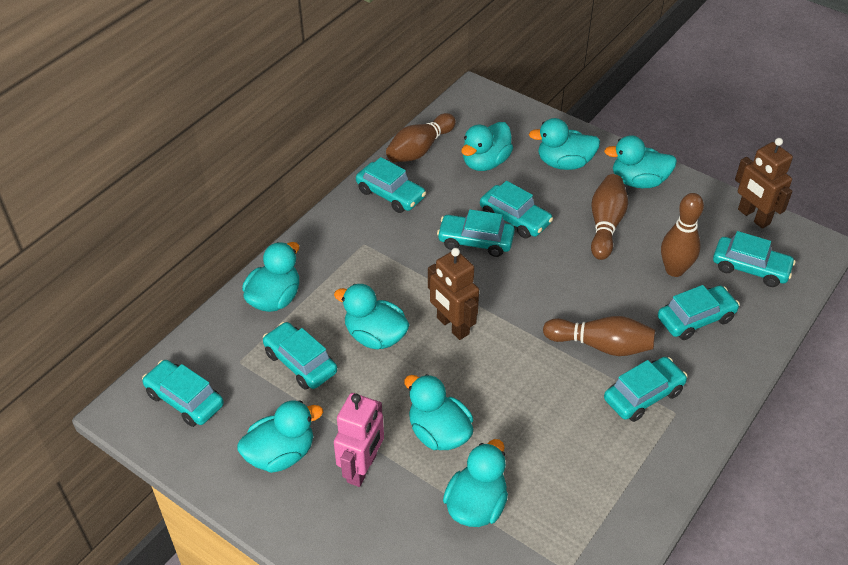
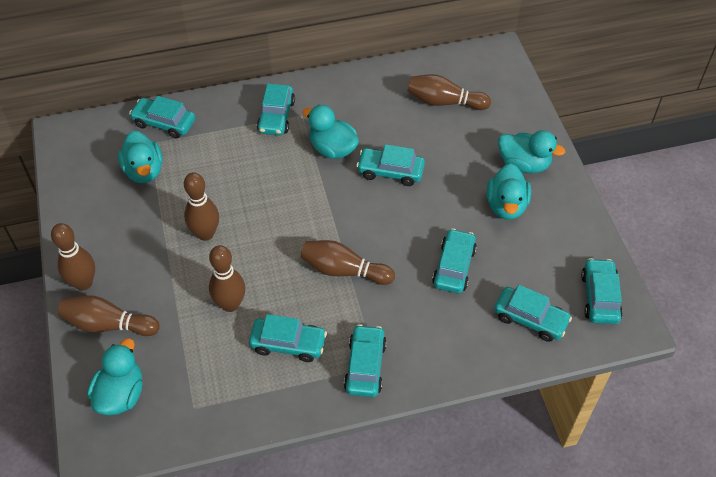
brown bowling pin: [386,113,456,162] [543,316,655,356] [591,174,628,260] [661,193,704,277] = 4 -> [51,223,95,291] [58,295,160,336] [184,172,219,241] [209,245,245,312] [301,240,395,285] [407,74,491,110] = 6
brown robot: [428,248,479,340] [735,138,793,229] = 2 -> none = 0
pink robot: [334,393,384,487] = 1 -> none = 0
turquoise duck: [237,400,323,473] [242,242,299,312] [334,284,410,349] [404,374,473,450] [443,439,508,527] [461,122,513,171] [529,118,600,170] [604,135,677,188] = 8 -> [87,338,143,415] [118,131,163,183] [302,105,359,159] [487,164,531,220] [498,130,566,173] = 5

